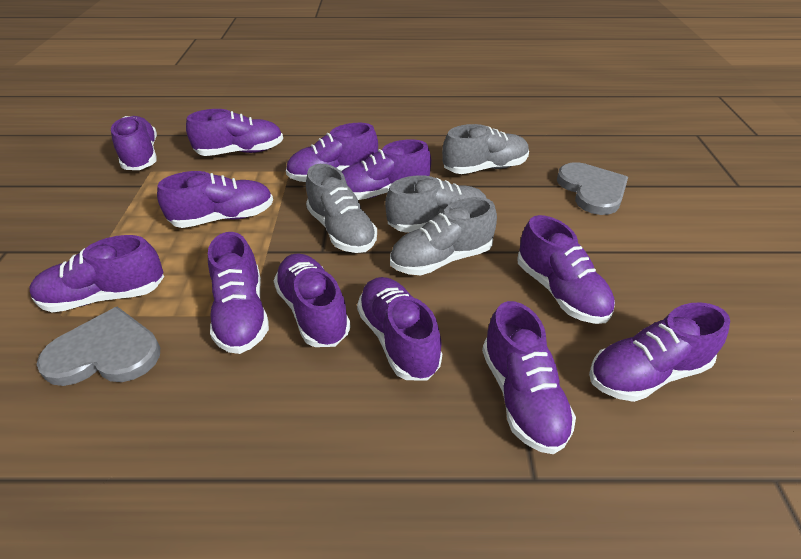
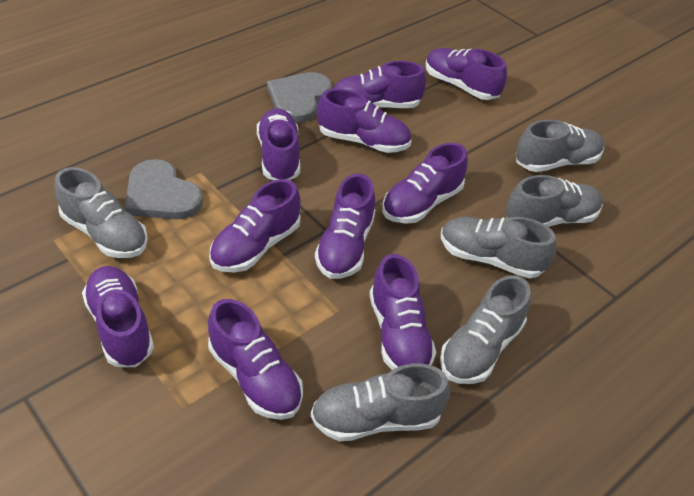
grey shoe: [306,164,377,253] [385,175,487,233] [390,197,497,275] [442,124,529,174] = 4 -> [55,167,148,258] [311,363,450,441] [440,275,531,384] [441,217,556,278] [506,175,603,227] [516,120,604,172] = 6
purple shoe: [29,235,164,313] [111,116,157,170] [157,171,273,228] [186,109,283,156] [208,232,269,354] [273,253,351,347] [286,123,378,182] [341,139,431,200] [357,277,442,380] [482,301,576,454] [517,215,615,324] [589,302,730,402] = 12 -> [82,266,154,367] [208,299,303,420] [209,179,301,272] [257,108,300,180] [315,174,375,279] [317,89,411,153] [333,61,426,108] [369,254,437,370] [382,143,468,224] [426,48,507,100] = 10

